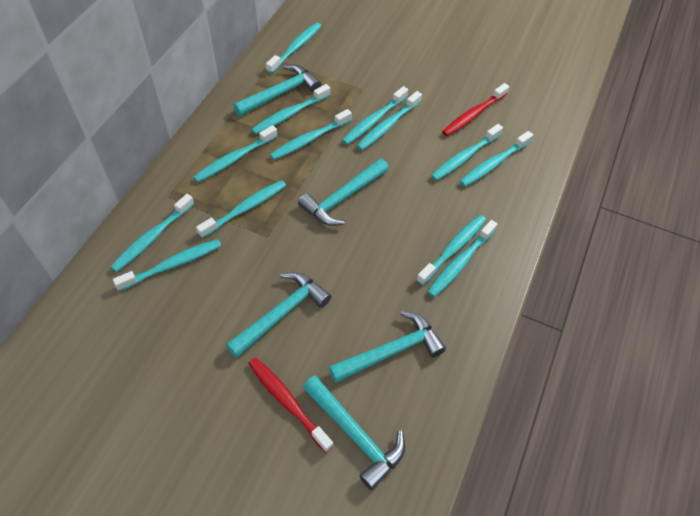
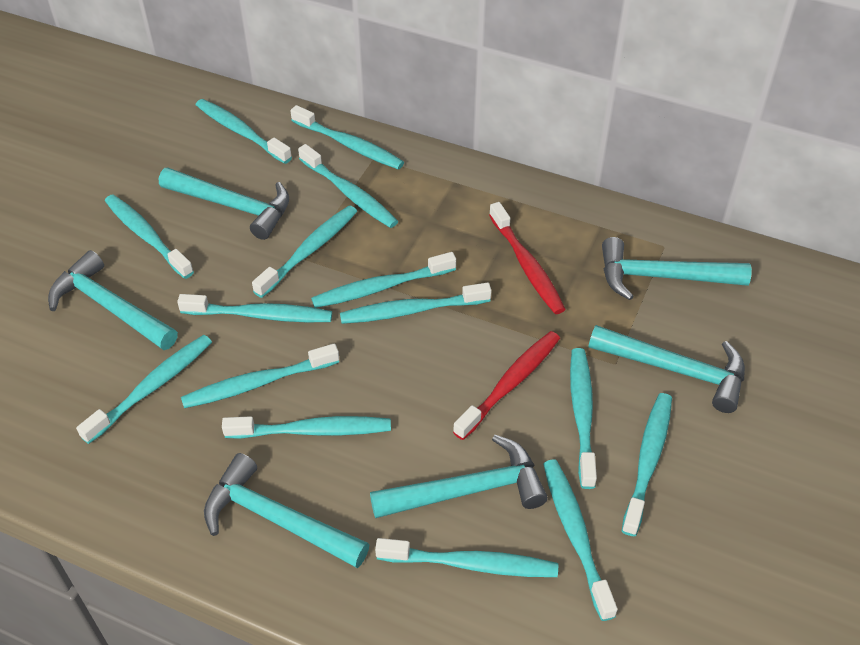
turquoise hammer: [226,272,331,358] [233,64,321,117] [298,158,389,226] [303,375,405,490] [329,310,446,383] = 5 -> [48,250,178,350] [159,167,289,240] [204,453,370,568] [370,435,548,518] [589,325,745,413] [602,237,752,300] = 6
turquoise toothbrush: [111,194,194,272] [113,239,221,291] [194,125,277,182] [196,180,286,238] [251,84,330,135] [266,22,321,74] [270,109,352,160] [342,86,408,145] [357,91,422,150] [416,215,486,285] [427,220,497,297] [431,124,503,181] [460,131,533,187] = 13 -> [76,335,212,444] [105,194,194,279] [177,294,332,322] [181,344,339,408] [196,99,292,164] [222,416,391,439] [252,205,357,298] [290,105,404,170] [298,144,398,228] [311,252,456,308] [340,283,491,324] [375,538,558,577] [543,459,618,621] [570,348,597,489] [622,393,672,536] = 15

